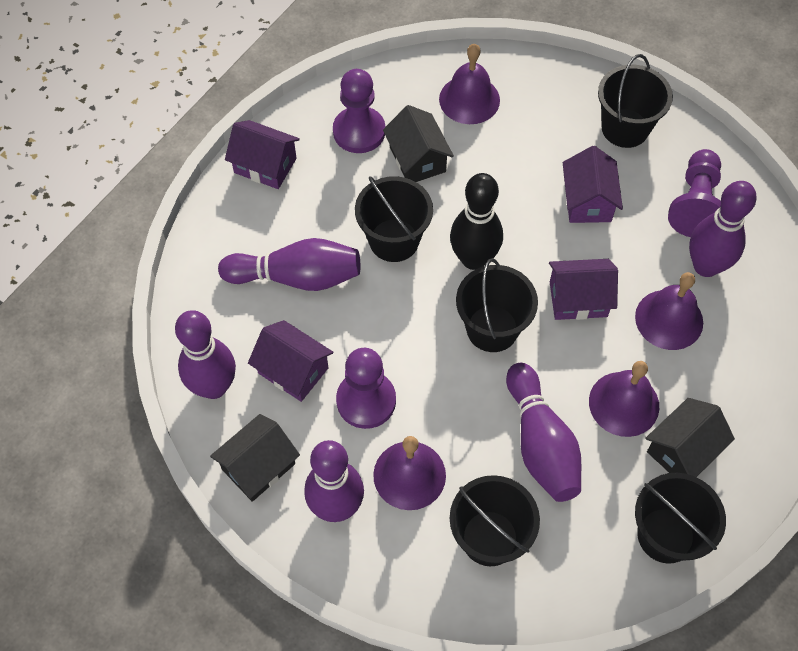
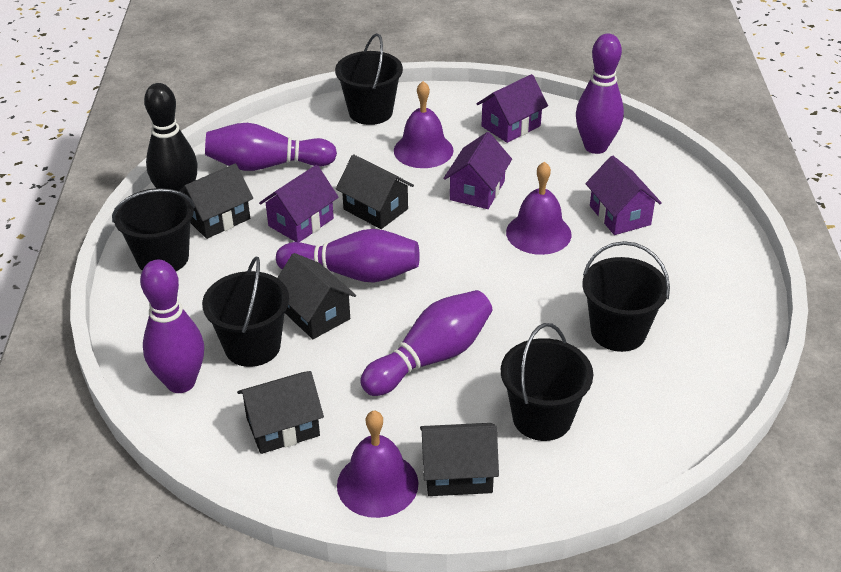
black house: [210,414,300,502] [383,105,454,182] [646,398,735,477] = 3 -> [179,164,253,239] [237,371,324,454] [277,253,356,339] [336,154,414,229] [420,423,499,496] = 5
purple bell: [373,436,446,510] [439,44,500,124] [589,361,659,437] [635,272,703,350] = 4 -> [337,411,419,518] [394,81,453,168] [506,161,572,255] = 3
purple pawn: [333,69,385,153] [336,348,396,429] [668,149,721,237] = 3 -> none = 0

